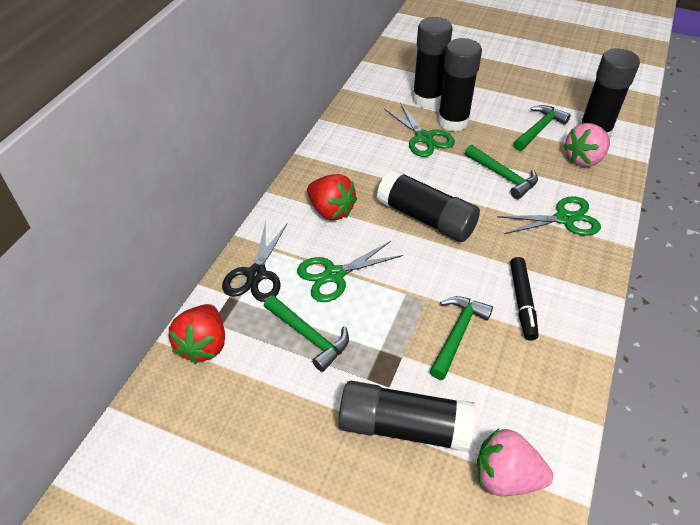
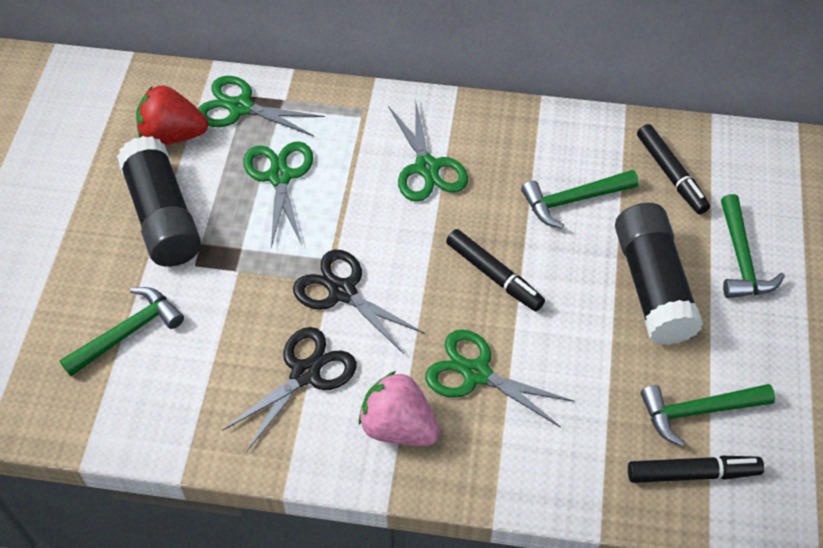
black glue stick: [338,381,475,452] [377,168,480,242] [412,17,452,108] [438,38,482,132] [580,48,640,138] = 5 -> [117,136,201,267] [615,203,703,345] = 2
black marker: [510,257,539,341] = 1 -> [446,229,545,311] [628,456,764,483] [637,124,710,214] = 3
black scissors: [222,221,287,302] = 1 -> [222,327,357,452] [293,250,425,354] = 2
green scissors: [297,241,403,302] [384,102,455,157] [497,196,601,236] = 3 -> [198,76,325,136] [243,141,313,248] [388,99,468,202] [425,330,575,427] = 4
pink strawberry: [477,429,553,496] [563,123,610,167] = 2 -> [359,371,440,446] = 1
red strawberry: [169,304,225,364] [307,174,357,221] = 2 -> [136,85,208,145] = 1

